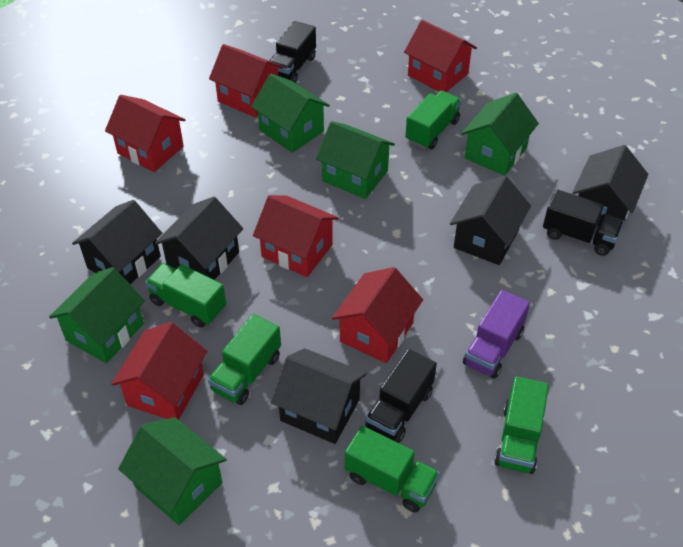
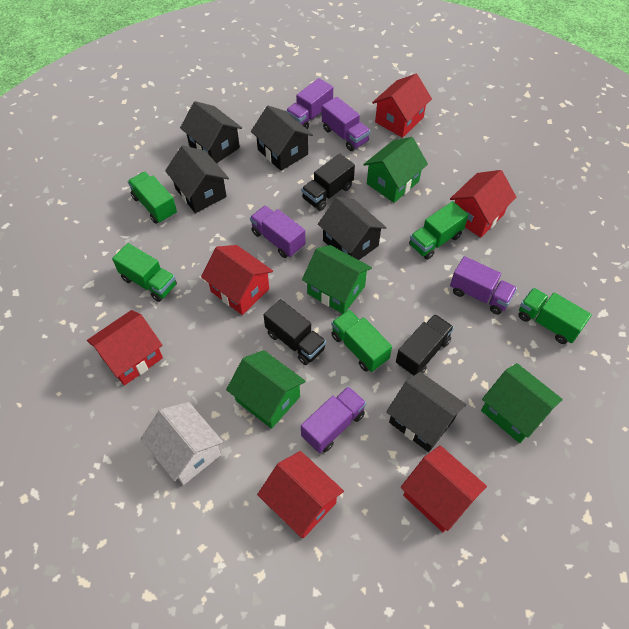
green house: [49,267,145,363] [118,417,227,525] [251,74,330,153] [316,121,395,199] [461,93,539,175] = 5 -> [226,350,306,429] [302,245,372,314] [363,137,428,203] [481,363,563,443] = 4
purple truck: [463,290,530,378] = 1 -> [250,206,305,258] [286,78,333,129] [301,386,366,453] [322,97,370,151] [450,256,517,315] = 5
white house: none = 0 -> [140,402,223,485] = 1

